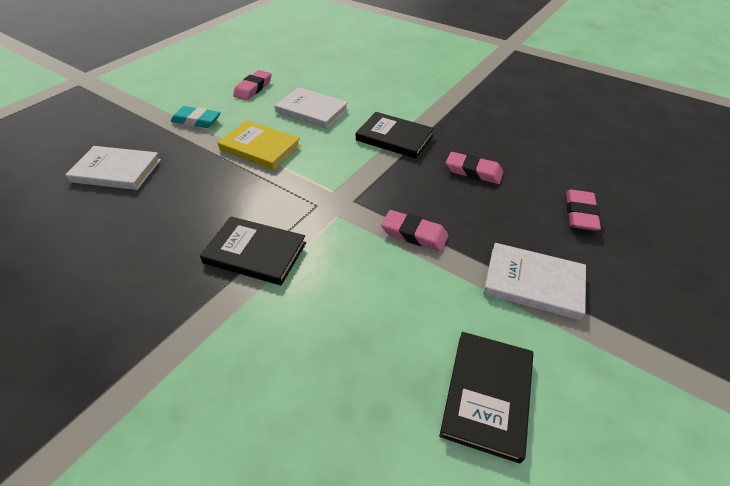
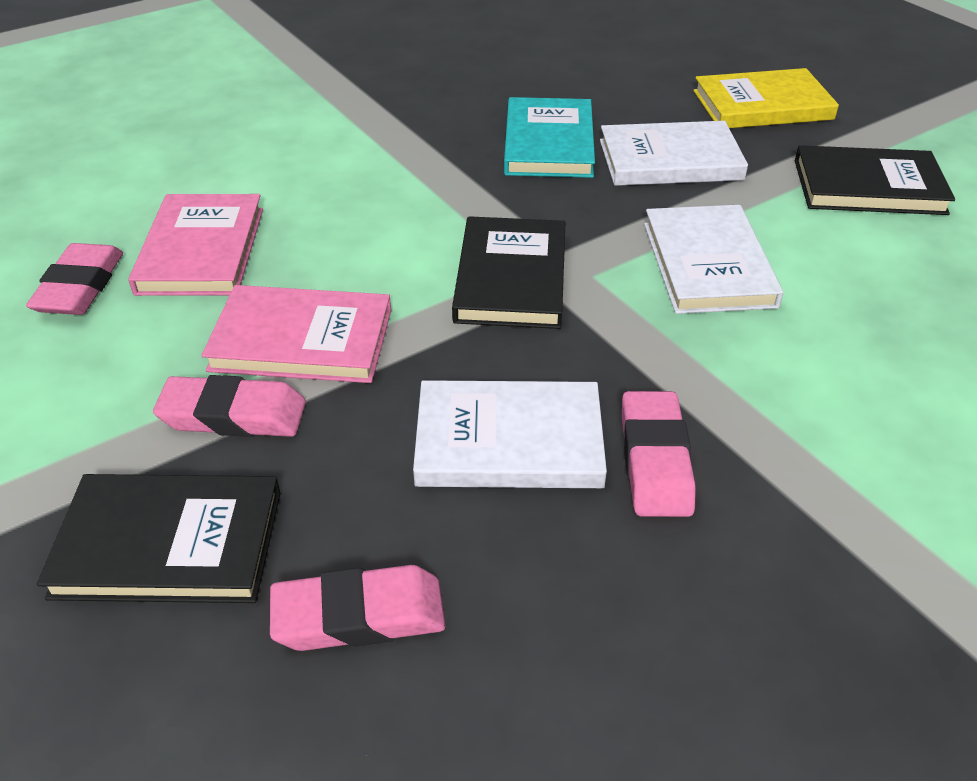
pink book: none = 0 -> [128,194,263,296] [201,285,391,383] = 2
turquoise book: none = 0 -> [504,97,595,178] = 1
turquoise eraser: [171,106,221,128] = 1 -> none = 0

